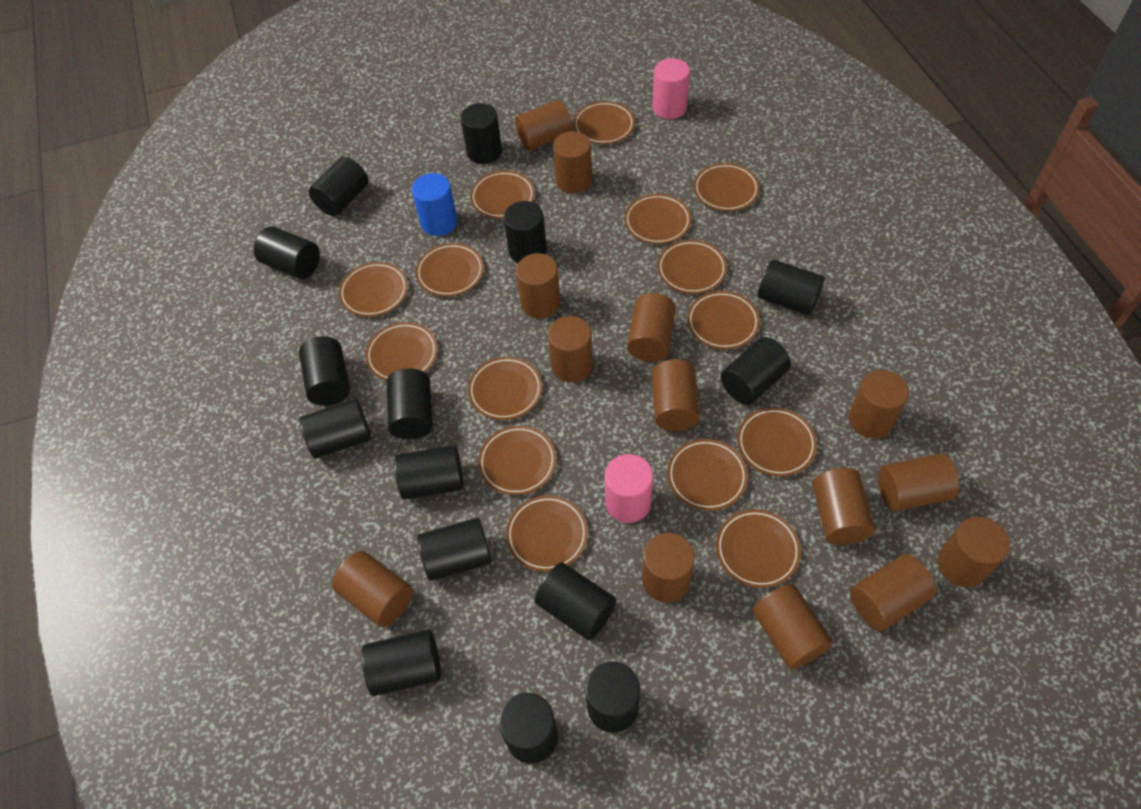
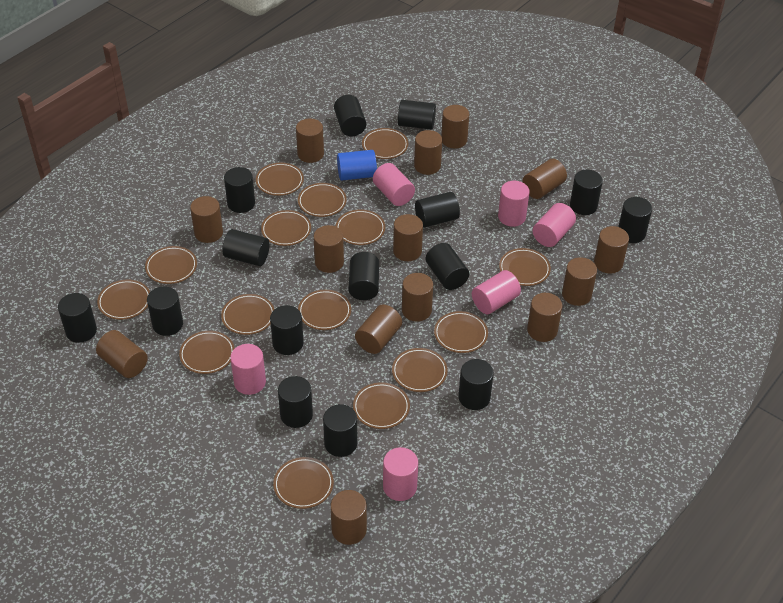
pink cylinder: [605,454,653,523] [653,58,690,119] = 2 -> [230,344,266,395] [373,163,415,206] [383,447,418,501] [472,270,521,314] [498,181,530,227] [533,203,576,247] = 6

